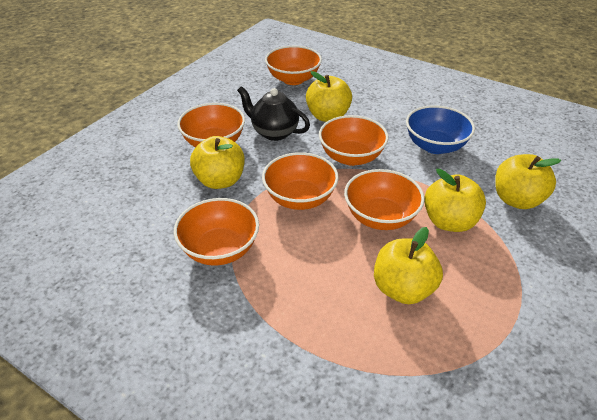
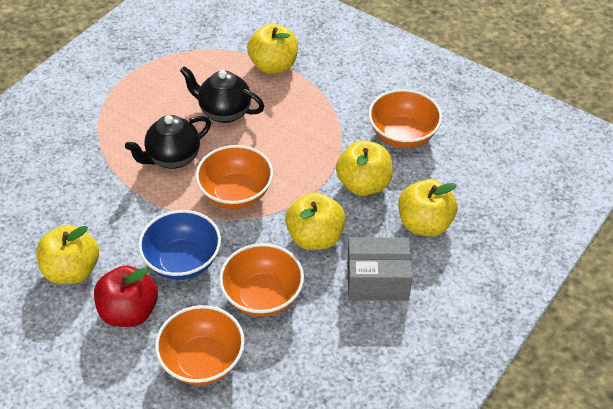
black teapot: [237,86,310,141] = 1 -> [125,115,211,169] [180,66,264,123] = 2
grey box: none = 0 -> [347,237,412,301] = 1
orange bowl: [174,198,259,266] [177,103,245,147] [262,152,339,210] [265,46,322,85] [319,115,389,166] [344,169,425,230] = 6 -> [155,305,245,385] [196,145,273,209] [219,243,304,317] [369,89,442,148] = 4
red apple: none = 0 -> [94,265,158,327] = 1

